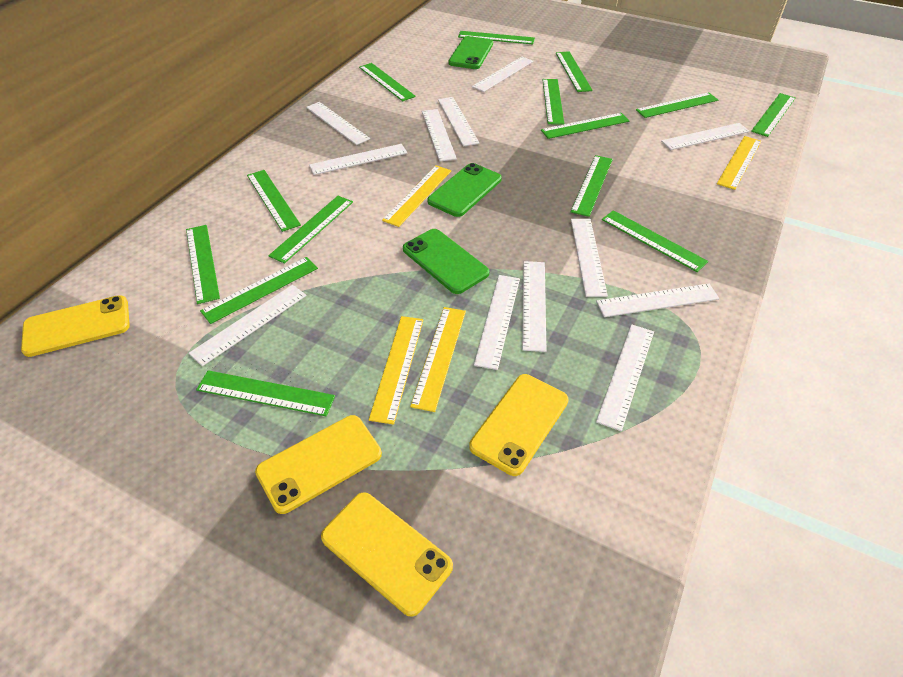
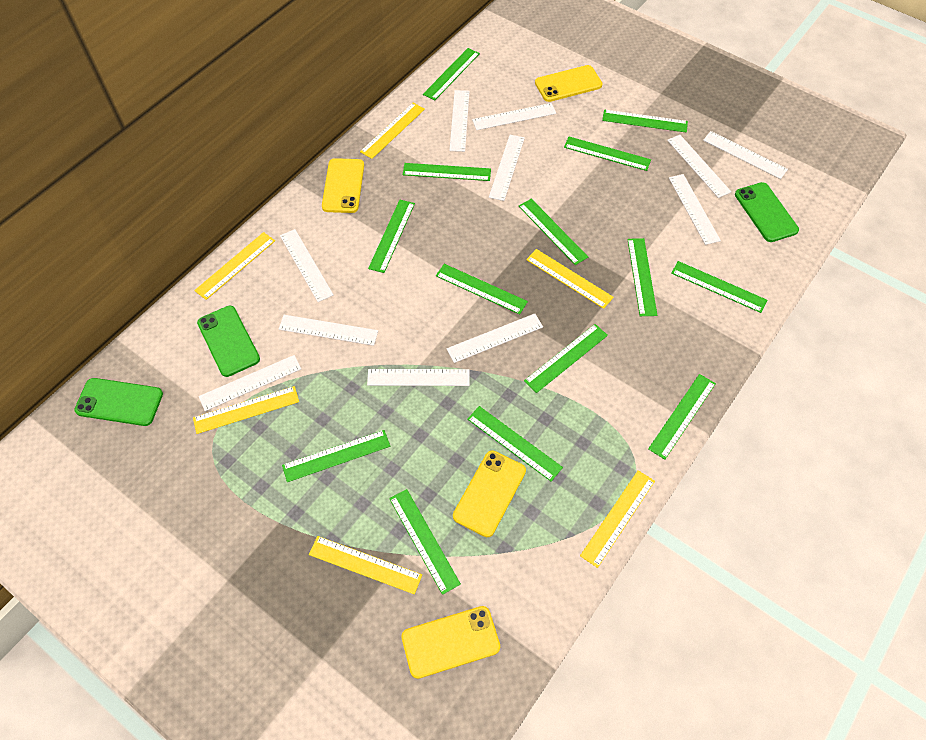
white ruler: [189,285,306,366] [306,102,370,145] [309,144,407,175] [422,109,457,161] [438,97,480,147] [472,57,533,92] [474,275,520,370] [522,261,546,352] [571,219,608,297] [596,283,719,317] [596,324,654,431] [661,123,750,150] = 12 -> [199,355,301,411] [279,315,378,346] [280,229,334,302] [367,369,470,386] [447,314,543,363] [449,90,470,152] [472,103,556,130] [489,135,525,201] [667,135,731,198] [669,174,721,245] [703,131,788,179] = 11
yellow ruler: [369,316,423,425] [382,165,451,227] [410,307,466,412] [717,136,762,190] = 4 -> [193,386,299,434] [194,232,275,300] [309,536,422,594] [360,103,425,159] [526,249,614,309] [580,470,655,568] = 6

